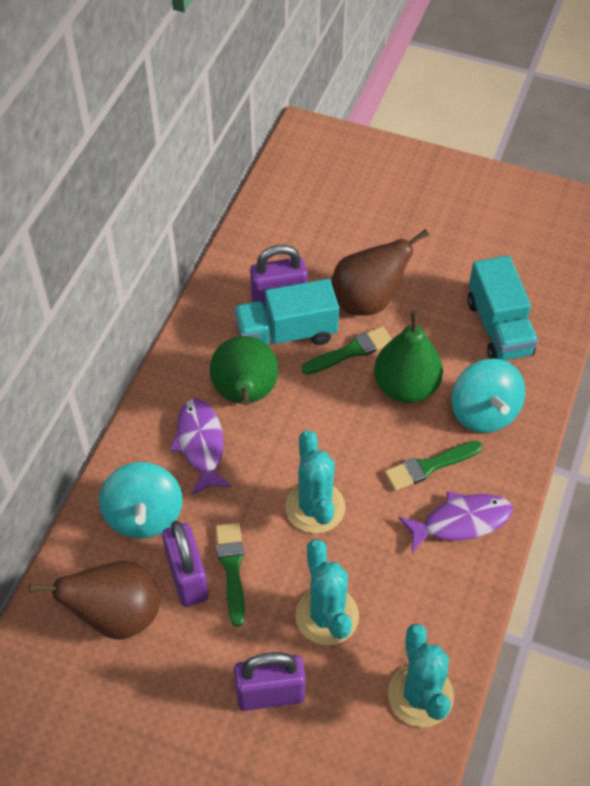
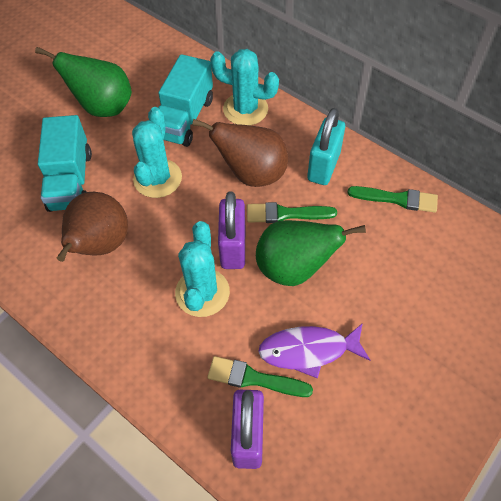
purple fish: [170,398,232,495] [398,491,513,553] = 2 -> [258,323,370,379] = 1
purple padlock: [162,521,209,607] [234,652,305,711] [250,245,308,311] = 3 -> [218,191,245,269] [231,390,264,469] = 2
turquoise padlock: none = 0 -> [307,108,345,185] = 1
turquoise spinning top: [99,462,182,538] [452,358,525,433] = 2 -> none = 0

